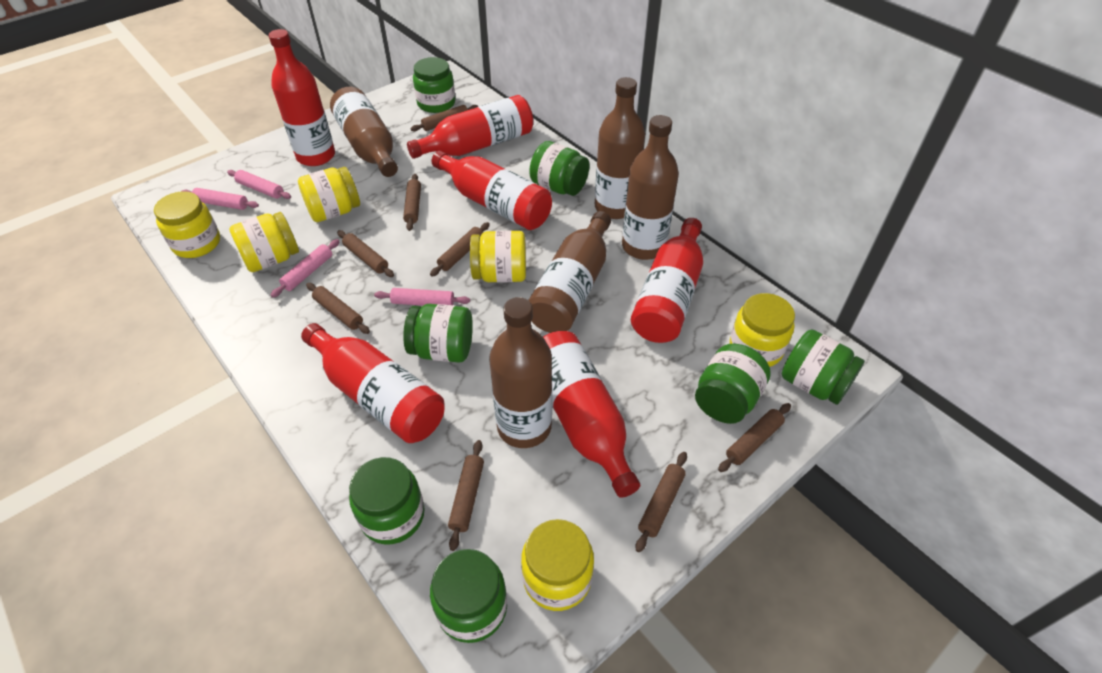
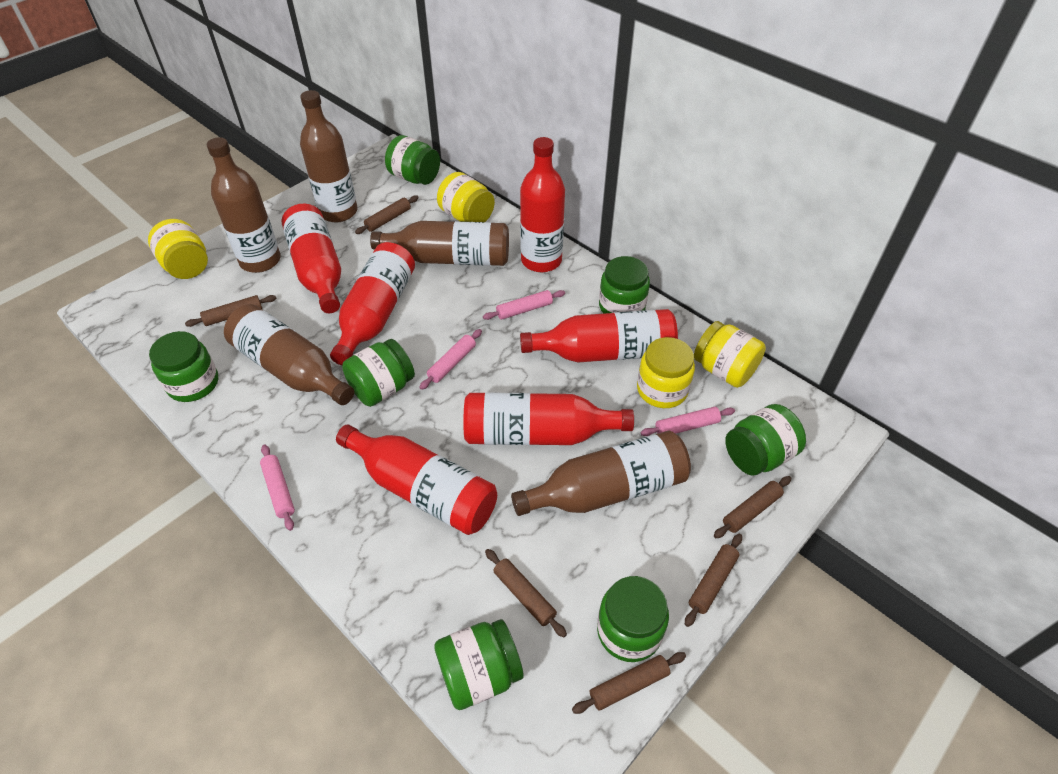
brown rolling pin: [306,283,370,334] [337,230,394,277] [403,174,421,231] [410,105,478,131] [430,222,490,277] [448,440,484,551] [636,452,687,552] [718,403,791,472] = 8 -> [185,295,276,327] [355,196,419,234] [485,549,567,637] [572,652,686,714] [685,534,742,627] [714,476,791,538] = 6
yellow jar: [154,191,220,258] [229,212,299,272] [298,167,360,222] [470,231,526,283] [521,519,594,611] [730,293,795,367] = 6 -> [148,219,208,279] [437,172,495,222] [637,337,695,408] [694,321,766,388] = 4

